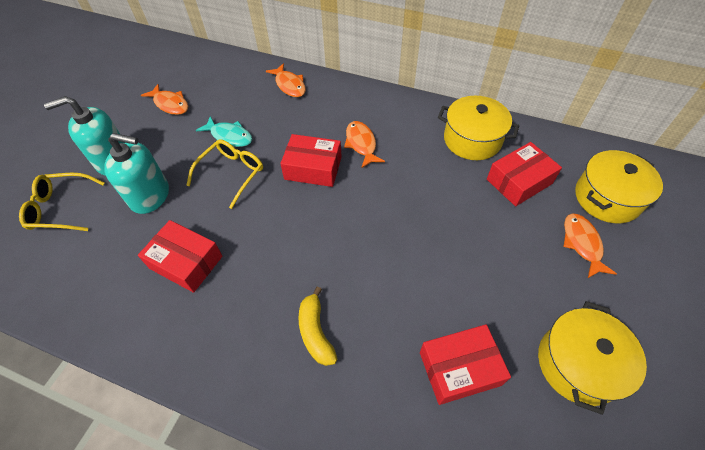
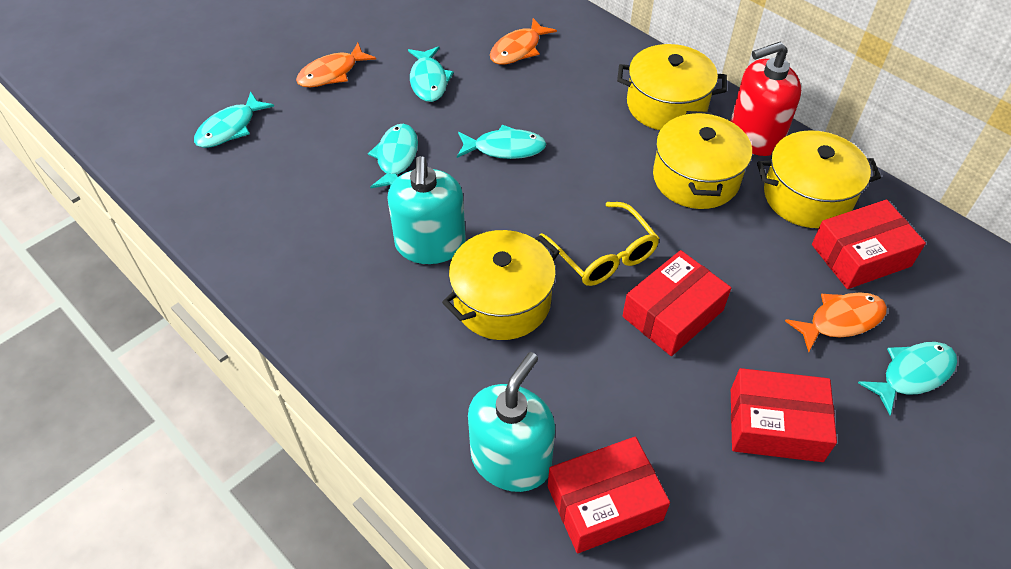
orange fish: [141,84,188,115] [266,63,306,97] [344,121,385,168] [563,213,617,278] = 4 -> [296,43,376,87] [490,18,557,65] [785,292,887,352] = 3
red soap dispenser: none = 0 -> [730,42,801,156] = 1
turquoise fish: [196,116,252,147] = 1 -> [194,91,274,148] [368,124,418,188] [408,46,454,102] [457,125,546,159] [858,342,957,415] = 5
yellow banana: [299,286,337,366] = 1 -> none = 0
yellow glasses: [19,173,105,231] [186,139,263,209] = 2 -> [539,202,659,286] = 1
yellow pot: [438,96,519,160] [538,301,647,415] [575,150,663,223] = 3 -> [442,230,560,340] [617,44,727,130] [653,111,752,209] [757,130,881,228] = 4

